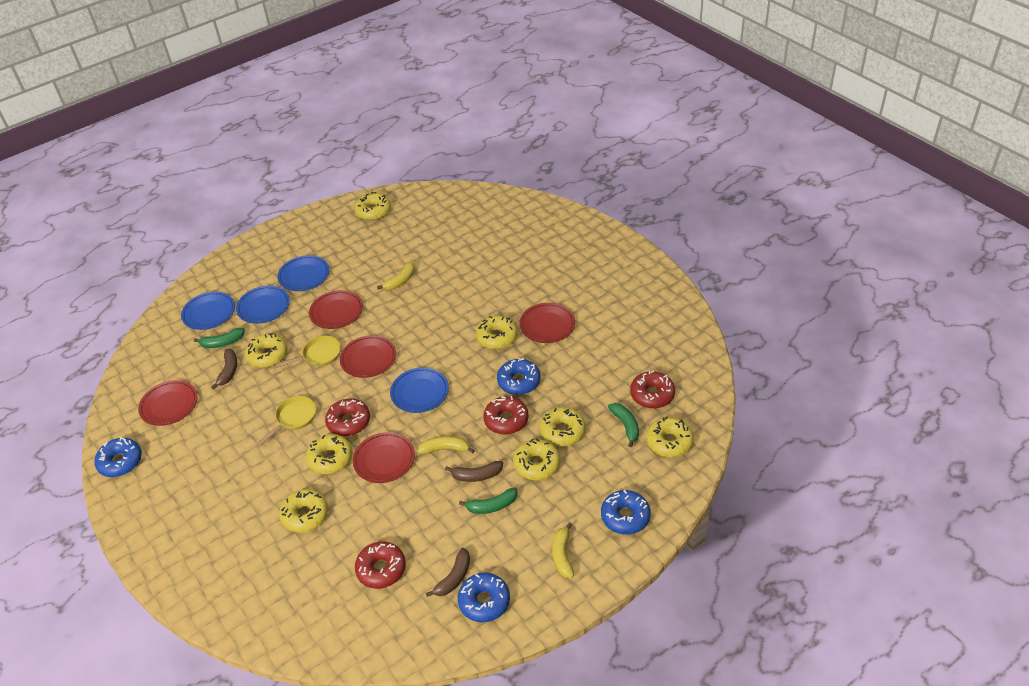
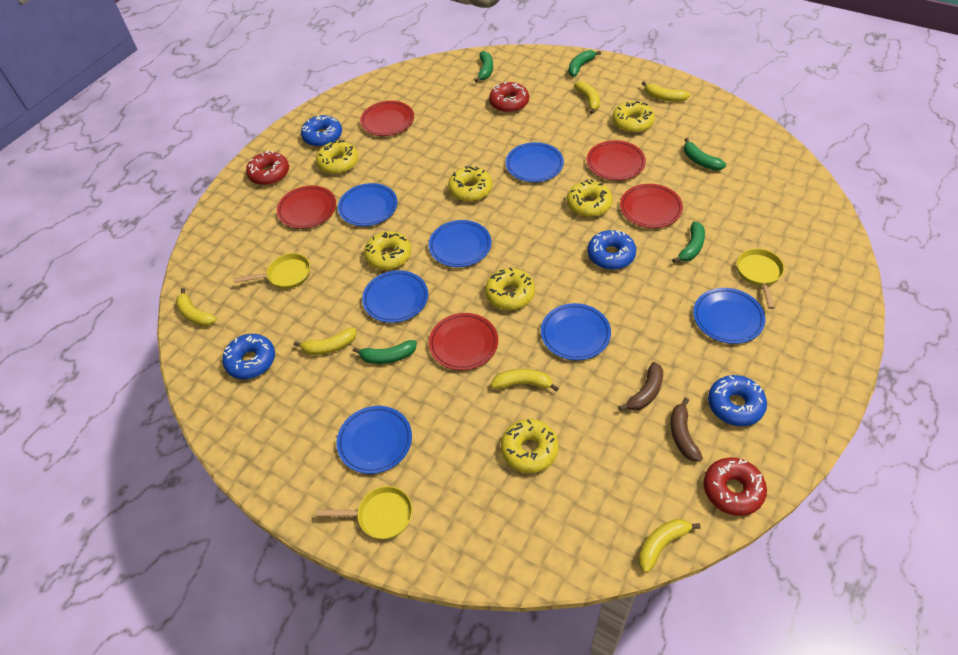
blue plate: [181,292,235,330] [236,286,290,324] [277,255,329,291] [390,367,449,413] = 4 -> [337,406,412,474] [338,183,397,226] [362,270,428,323] [429,220,491,267] [506,142,564,182] [541,303,611,360] [693,288,765,344] = 7
brown banana: [211,349,237,389] [426,548,470,597] [445,461,503,482] = 3 -> [619,362,663,411] [671,398,703,462] = 2
green banana: [194,328,245,348] [459,488,517,514] [608,403,639,447] = 3 -> [353,340,417,364] [475,51,493,82] [569,50,601,77] [672,222,705,263] [684,138,726,171] = 5
red donut: [325,398,370,436] [355,542,406,589] [483,396,529,435] [630,370,675,409] = 4 -> [246,151,289,185] [489,82,529,113] [703,457,767,516] = 3
yellow banana: [377,261,415,290] [417,436,475,454] [552,522,574,578] = 3 -> [176,288,217,326] [294,328,356,355] [491,369,559,391] [574,81,600,114] [638,519,701,573] [642,81,690,102] = 6
yellow donut: [245,333,287,368] [279,489,328,533] [306,434,352,474] [354,192,391,220] [476,316,518,349] [513,439,560,480] [540,407,586,446] [647,417,694,457] = 8 -> [316,140,358,174] [364,231,411,270] [448,166,492,202] [485,267,535,310] [501,419,558,473] [567,179,613,217] [612,101,655,133] = 7
yellow pan: [258,396,316,445] [275,336,341,368] = 2 -> [234,253,310,289] [316,486,413,539] [737,248,784,309] = 3

